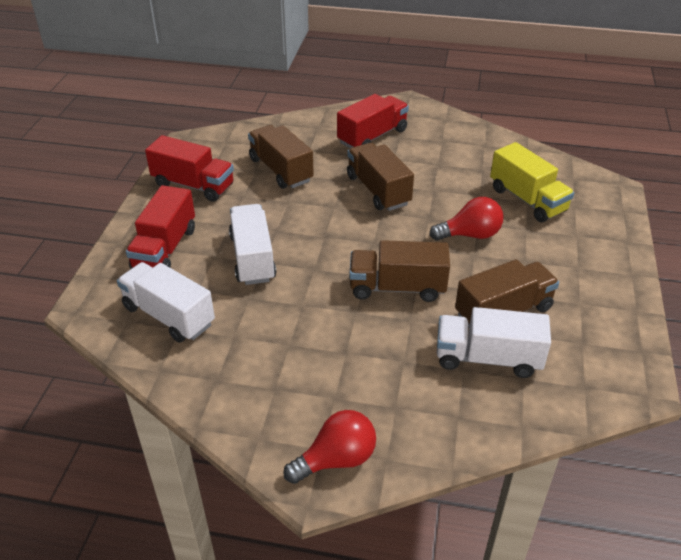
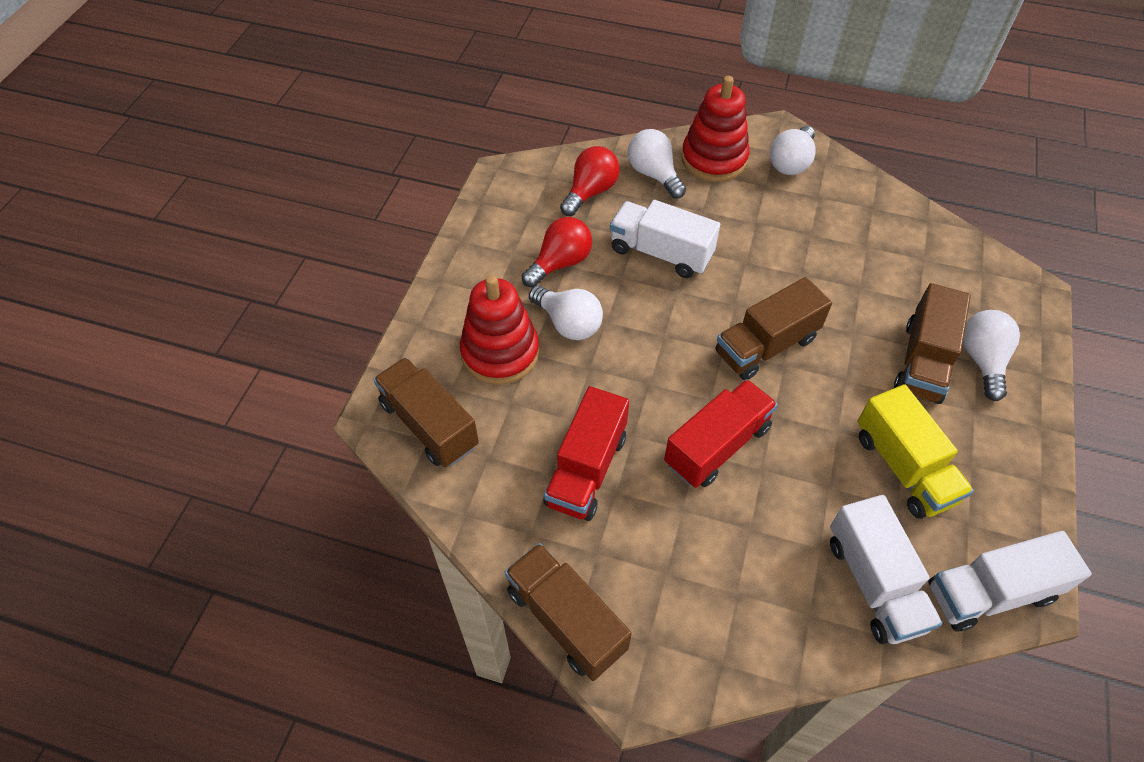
red stacking toy: none = 0 -> [460,275,539,385] [681,76,750,182] = 2
red truck: [126,185,195,269] [145,135,234,202] [337,94,409,148] = 3 -> [544,386,629,521] [664,379,778,488] = 2
white light bulb: none = 0 -> [529,286,603,340] [628,129,686,198] [770,126,815,175] [963,310,1020,401] = 4

